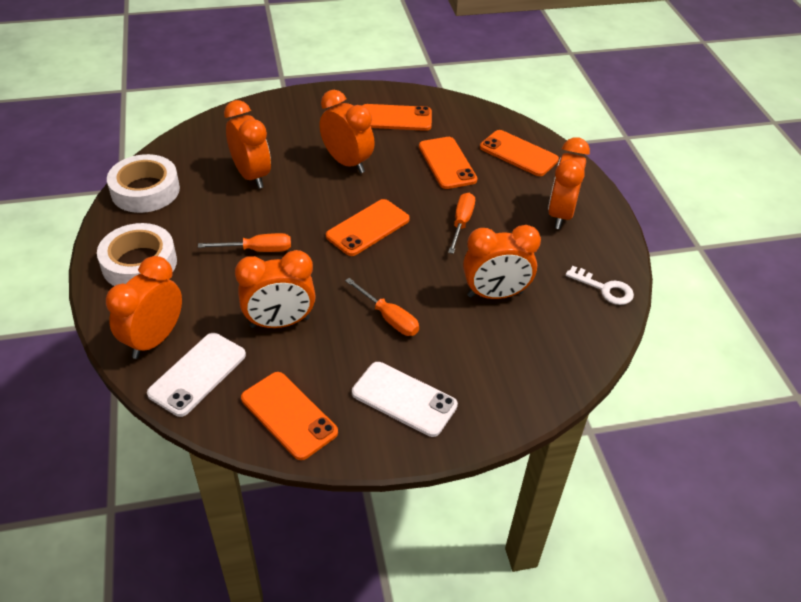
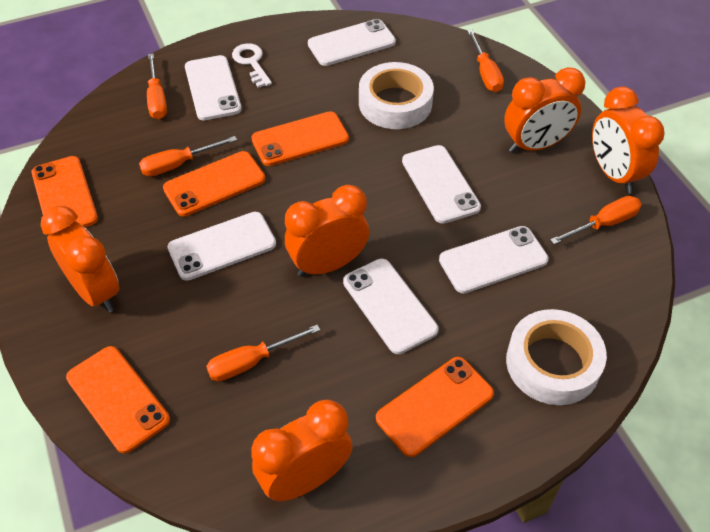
orange clock: [106,256,182,359] [224,100,271,189] [235,250,316,328] [319,90,375,173] [463,225,541,299] [548,137,590,229] = 6 -> [41,206,119,313] [251,400,353,501] [285,185,369,277] [504,67,585,153] [592,87,665,193] = 5
orange screwdriver: [198,233,291,252] [345,278,419,336] [448,193,475,254] = 3 -> [139,136,237,176] [147,53,167,119] [206,325,320,381] [467,30,504,92] [550,196,642,244] = 5
white phone: [147,333,246,417] [352,362,458,437] = 2 -> [168,212,276,281] [185,55,242,120] [308,19,396,66] [343,259,438,354] [402,145,481,224] [439,226,549,294] = 6

